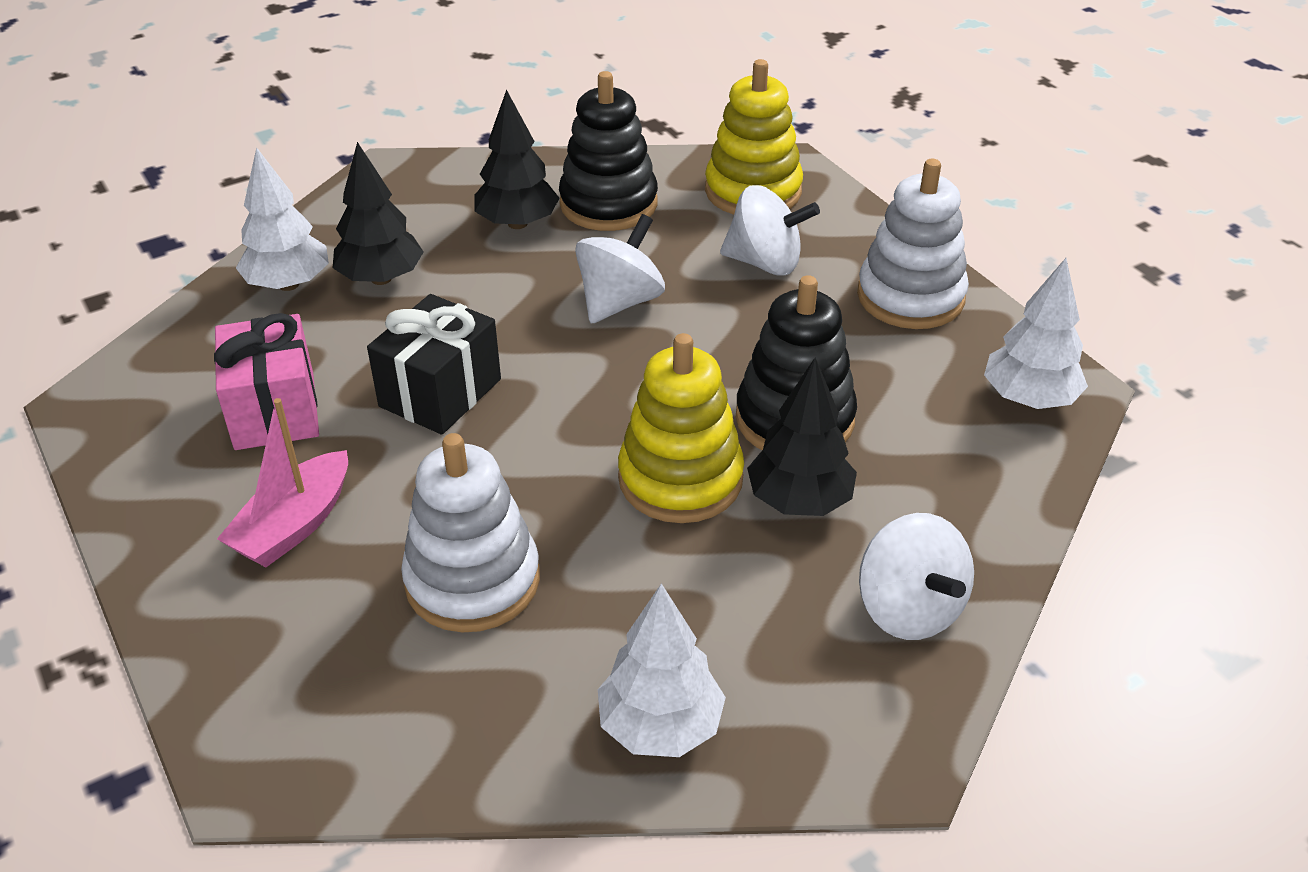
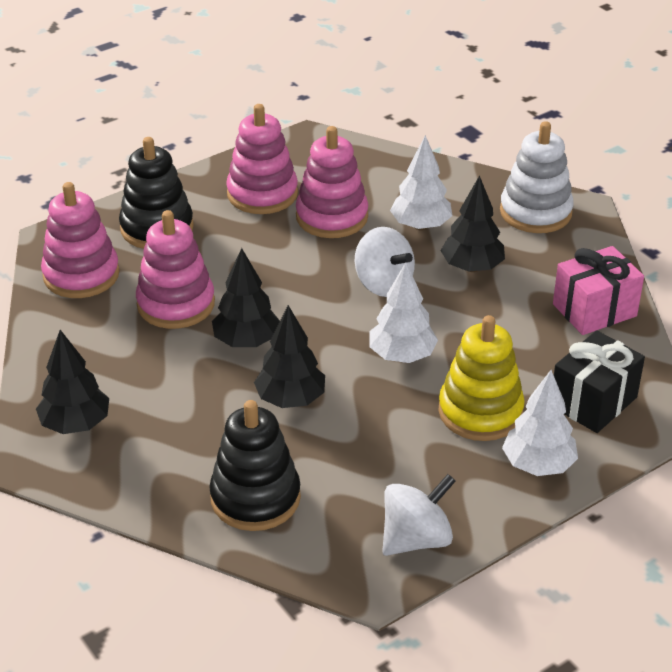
black tree: [333,142,424,285] [474,90,559,229] [747,357,857,516] = 3 -> [36,330,109,434] [212,248,280,347] [254,305,325,408] [440,175,505,272] = 4
pink boat: [217,398,348,567] = 1 -> none = 0
pink stacking toy: none = 0 -> [41,182,120,298] [136,210,215,329] [226,104,298,214] [296,126,368,238] = 4
white spinning top: [575,214,665,323] [720,185,820,276] [859,513,974,640] = 3 -> [355,227,415,297] [382,474,456,556] = 2
white stacking toy: [401,433,540,632] [857,158,969,329] = 2 -> [500,121,574,233] = 1
yellow stacking toy: [618,333,744,523] [705,59,803,215] = 2 -> [438,315,525,441] = 1

